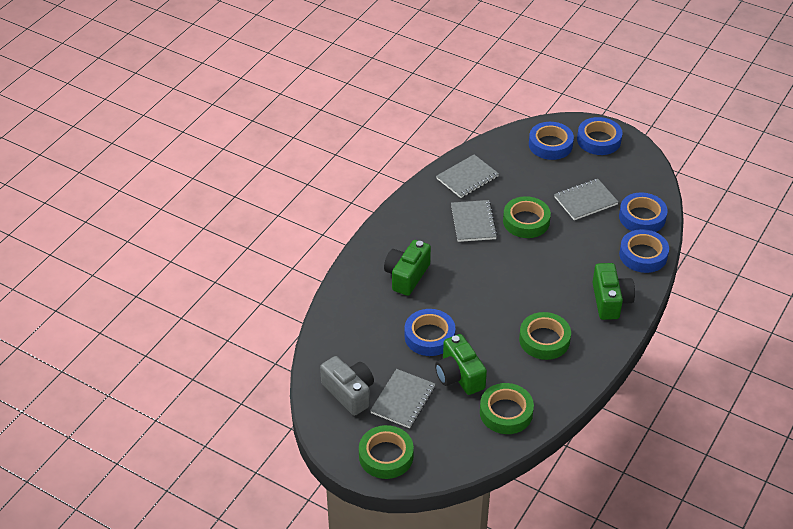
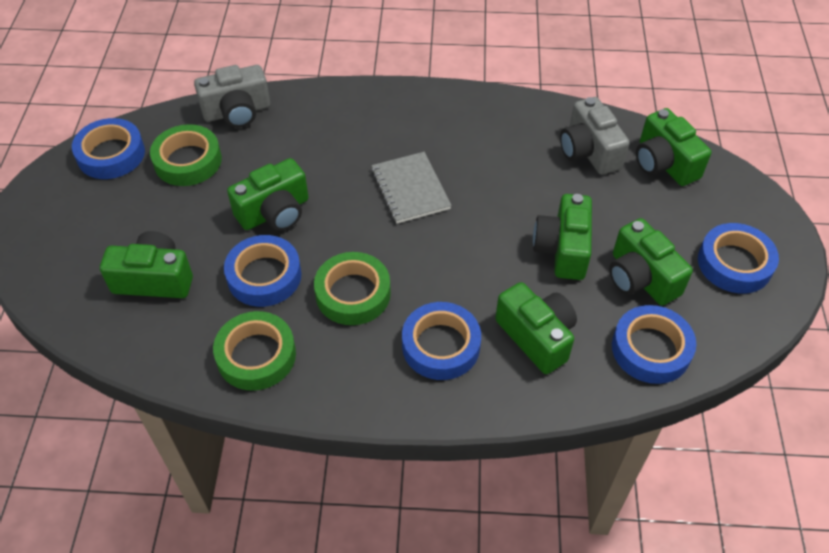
green camera: [384,240,431,296] [435,334,487,395] [592,263,635,320] = 3 -> [100,231,193,298] [227,158,308,231] [495,282,577,374] [533,194,592,280] [609,218,693,306] [636,108,711,186] = 6
green tape: [359,425,414,479] [480,383,534,434] [503,196,551,238] [519,312,571,360] = 4 -> [150,124,222,186] [213,311,296,391] [314,252,391,325] = 3
grey camera: [320,356,374,416] = 1 -> [194,65,270,128] [560,97,630,175] = 2
grey notebook: [370,369,435,428] [436,154,499,198] [451,200,498,242] [554,179,618,220] = 4 -> [371,152,452,223] = 1

